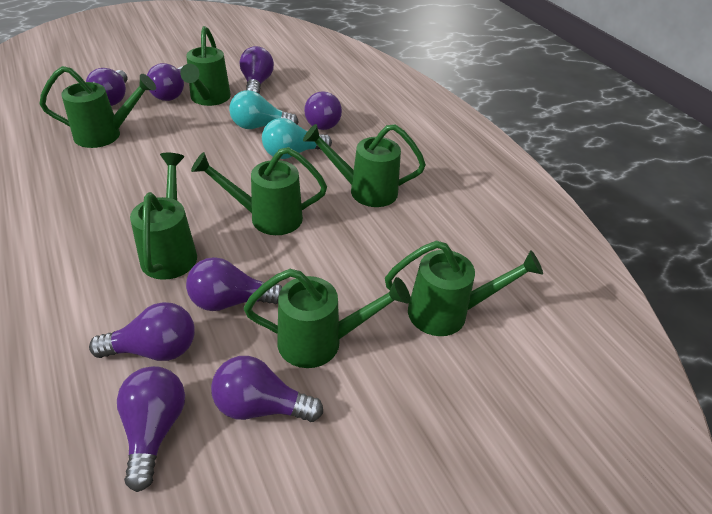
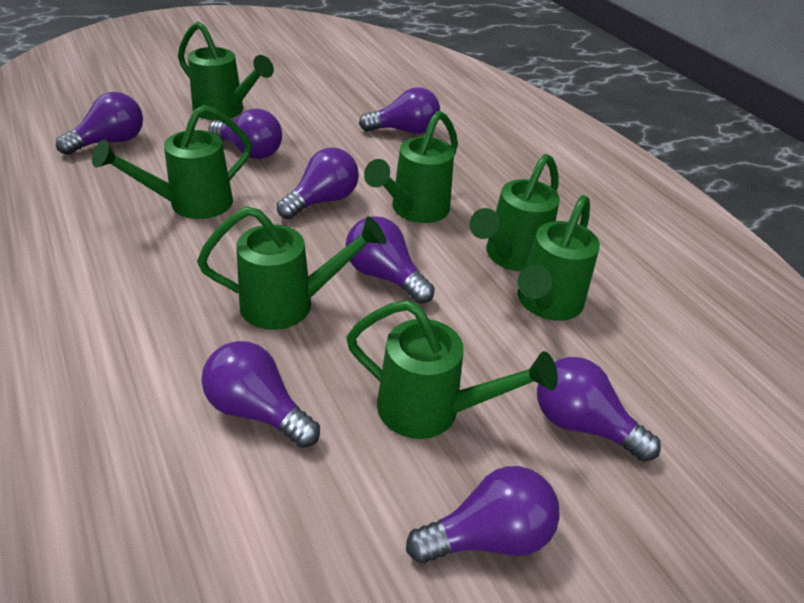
turquoise light bulb: [229,90,299,129] [262,118,332,159] = 2 -> none = 0

